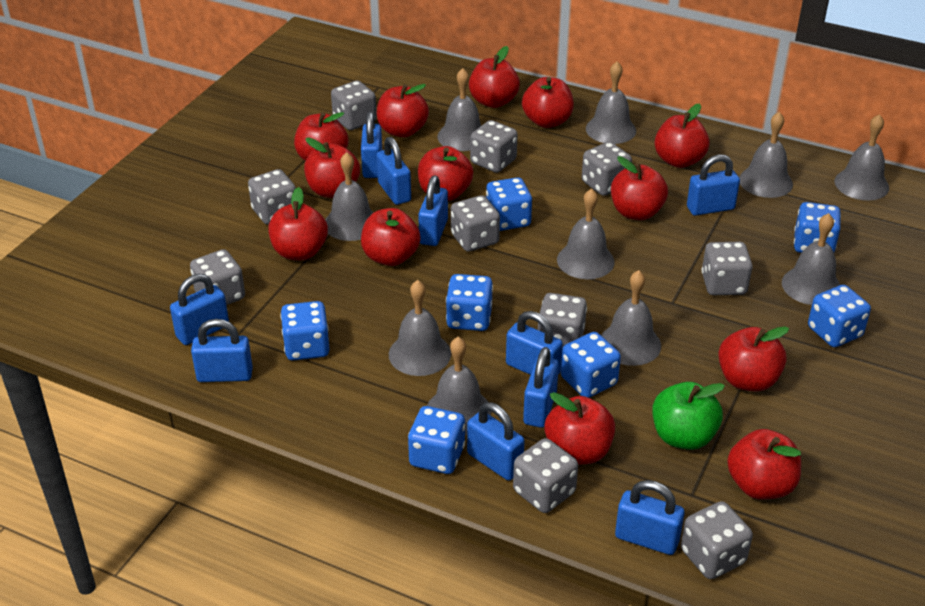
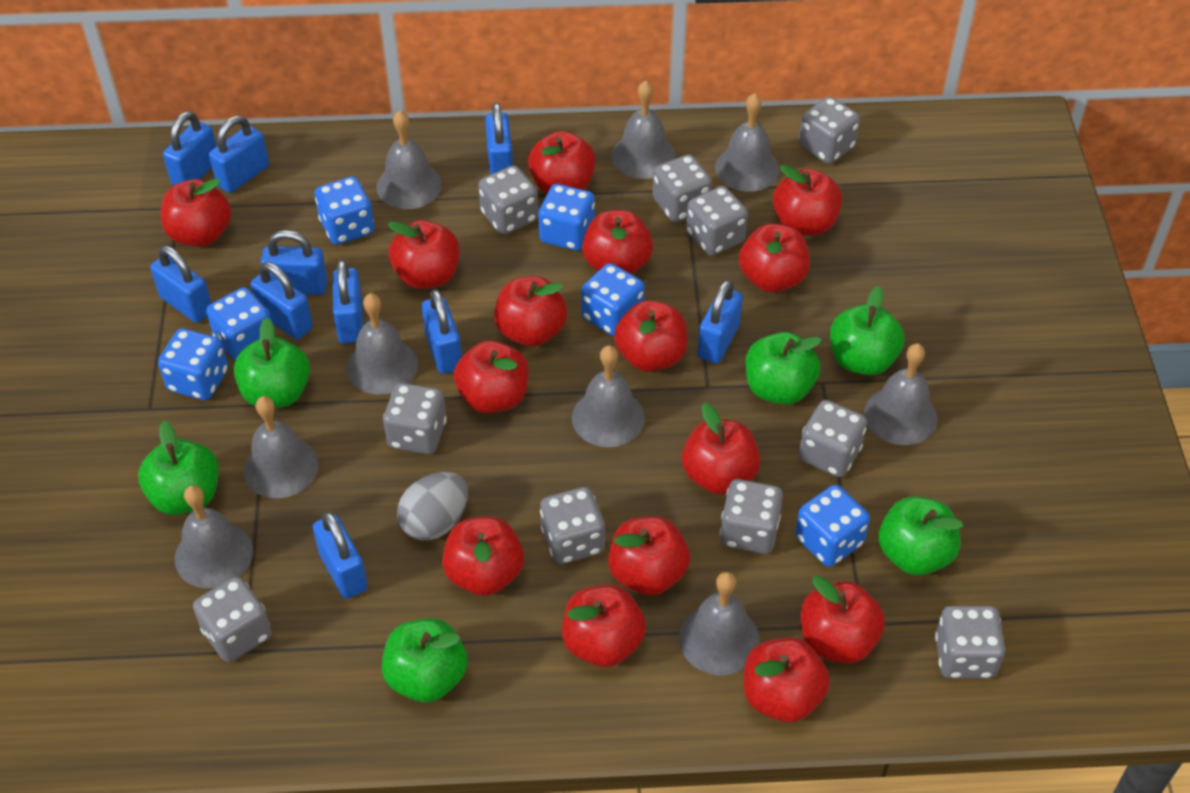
blue dice: [280,301,330,360] [408,406,465,474] [446,274,493,331] [486,177,532,231] [561,332,621,398] [794,202,841,253] [808,285,871,347] = 7 -> [158,328,228,400] [206,287,271,361] [315,176,374,245] [538,184,595,251] [581,263,645,336] [795,485,870,567] = 6
green apple: [652,382,725,450] = 1 -> [138,421,219,515] [234,318,310,408] [382,618,467,702] [746,332,822,405] [830,286,904,375] [878,496,963,575] = 6
grey bell: [325,152,374,241] [389,280,451,376] [427,337,491,435] [437,68,481,151] [557,188,615,279] [586,61,636,144] [601,270,661,366] [739,112,793,198] [782,213,840,305] [834,114,889,200] = 10 -> [175,485,253,588] [243,396,319,498] [346,293,418,395] [376,110,442,209] [572,345,645,447] [611,80,675,179] [679,572,760,675] [715,93,780,192] [864,344,938,445] = 9
grey egg: none = 0 -> [397,472,468,541] = 1
red apple: [268,187,328,260] [294,112,348,161] [304,137,360,198] [361,208,421,266] [377,84,429,137] [418,146,473,201] [469,46,520,108] [522,77,574,128] [544,392,615,464] [611,156,668,220] [655,103,710,168] [718,326,789,392] [727,429,801,500] = 13 -> [161,178,231,247] [388,220,459,289] [442,516,524,596] [454,340,529,413] [494,276,567,347] [528,131,596,194] [562,585,646,667] [582,210,653,274] [608,516,690,596] [614,300,688,372] [682,403,760,494] [739,223,810,293] [744,637,830,722] [773,165,842,236] [801,575,885,664] = 15

